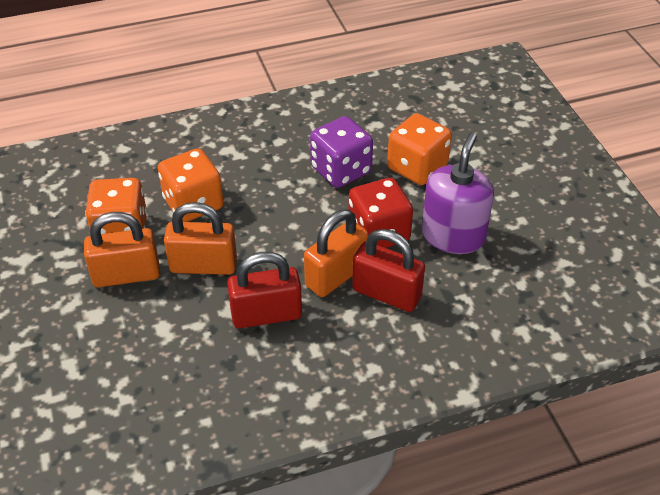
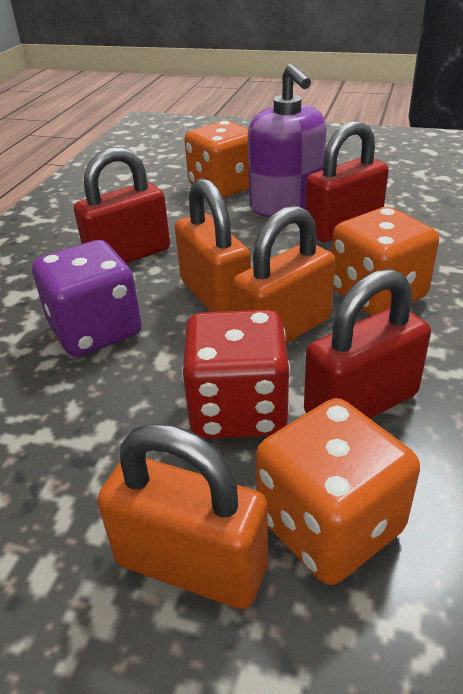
red padlock: [227,252,302,328] [352,229,425,312] = 2 -> [74,147,170,263] [304,269,431,419] [305,121,389,242] = 3

